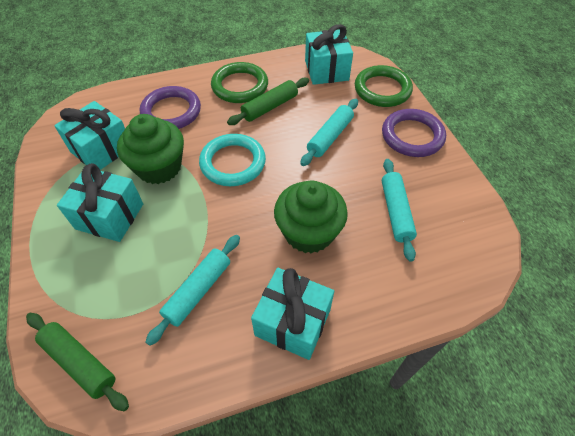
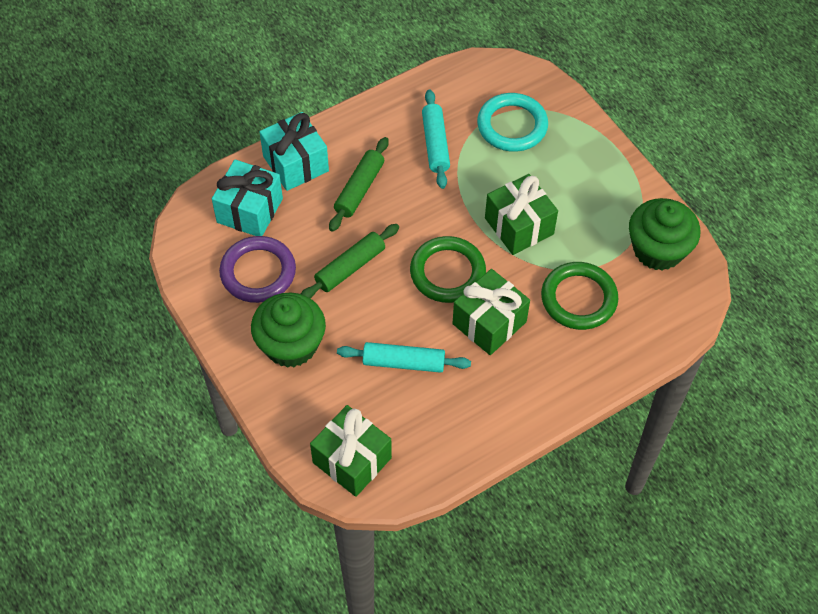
green gift: none = 0 -> [310,405,392,497] [452,269,530,355] [485,174,558,255] = 3
purple ring: [140,86,201,129] [382,109,446,157] = 2 -> [219,236,296,303] = 1
turquoise gift: [54,101,125,170] [57,163,143,242] [251,268,334,360] [305,24,353,85] = 4 -> [212,159,283,236] [260,112,329,191] = 2
turquoise rolling pin: [146,235,240,346] [300,99,358,166] [382,159,417,262] = 3 -> [337,342,471,373] [422,89,450,189] = 2

